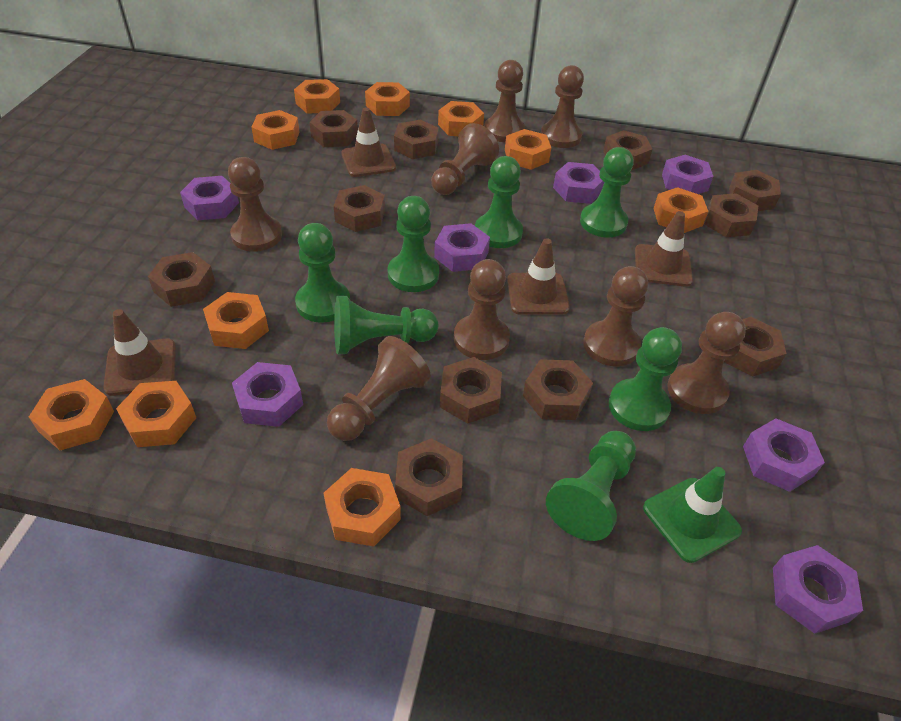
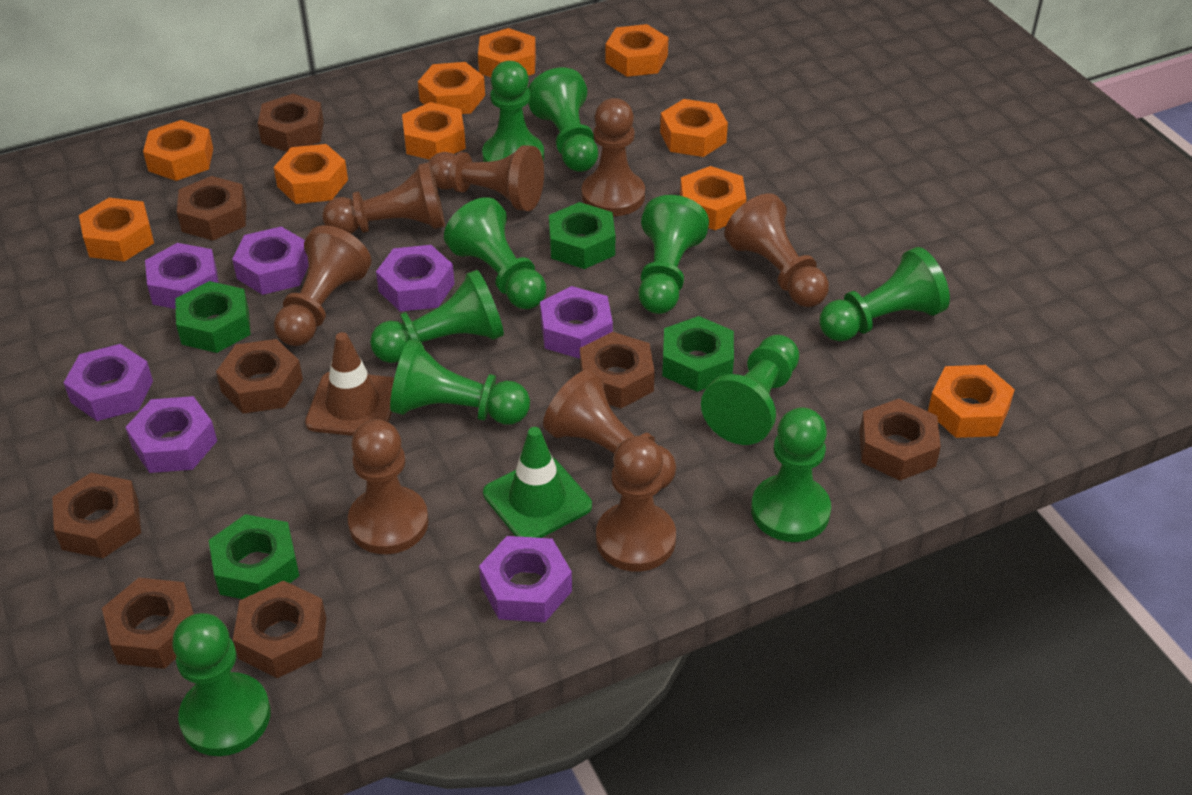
brown nut: [148,252,215,307] [309,110,358,147] [334,185,385,232] [394,120,439,159] [395,438,463,516] [440,357,502,424] [523,359,593,420] [603,130,652,171] [704,193,758,237] [724,317,787,377] [729,170,781,211] = 11 -> [52,473,141,558] [102,578,194,669] [177,176,246,241] [216,339,303,414] [233,581,326,678] [258,94,324,152] [580,332,655,408] [860,399,941,481] = 8
brown traffic cone: [103,309,176,396] [341,107,396,177] [507,238,570,315] [635,211,693,287] = 4 -> [305,332,394,436] = 1
green nut: none = 0 -> [175,281,251,353] [209,514,299,599] [549,202,615,269] [662,316,734,392] = 4
green pawn: [295,223,350,323] [334,296,438,354] [387,196,439,292] [475,156,523,248] [546,431,636,541] [580,147,634,237] [609,327,682,431] = 7 -> [172,613,271,756] [370,270,504,363] [390,340,530,425] [444,197,546,309] [482,61,544,162] [528,68,598,172] [638,195,709,314] [701,335,799,445] [751,407,831,542] [820,247,950,341] = 10

